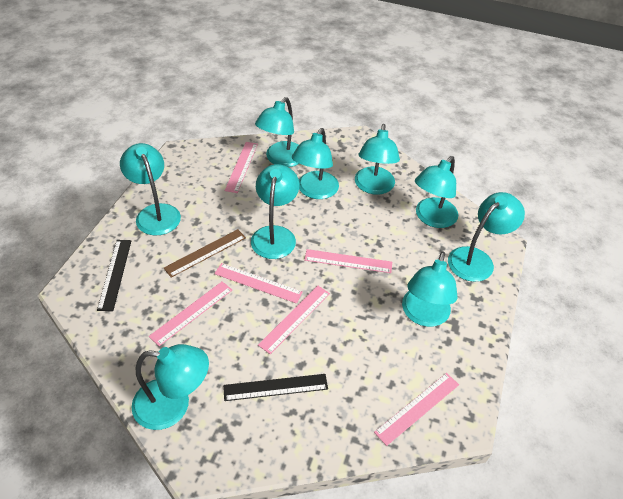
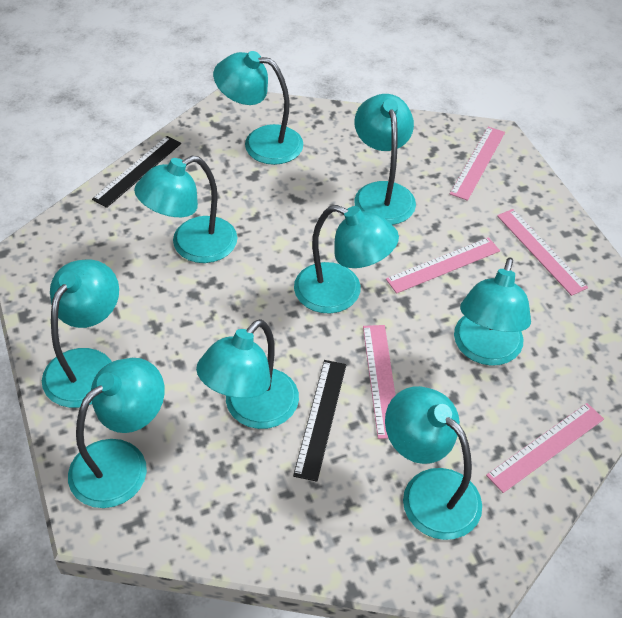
brown ruler: [164,229,246,278] = 1 -> none = 0
pink ruler: [149,281,232,346] [214,263,303,304] [225,142,258,193] [258,286,330,354] [304,249,392,273] [374,373,459,446] = 6 -> [363,325,395,439] [386,237,500,294] [450,127,505,201] [486,403,604,493] [497,209,588,296] = 5

